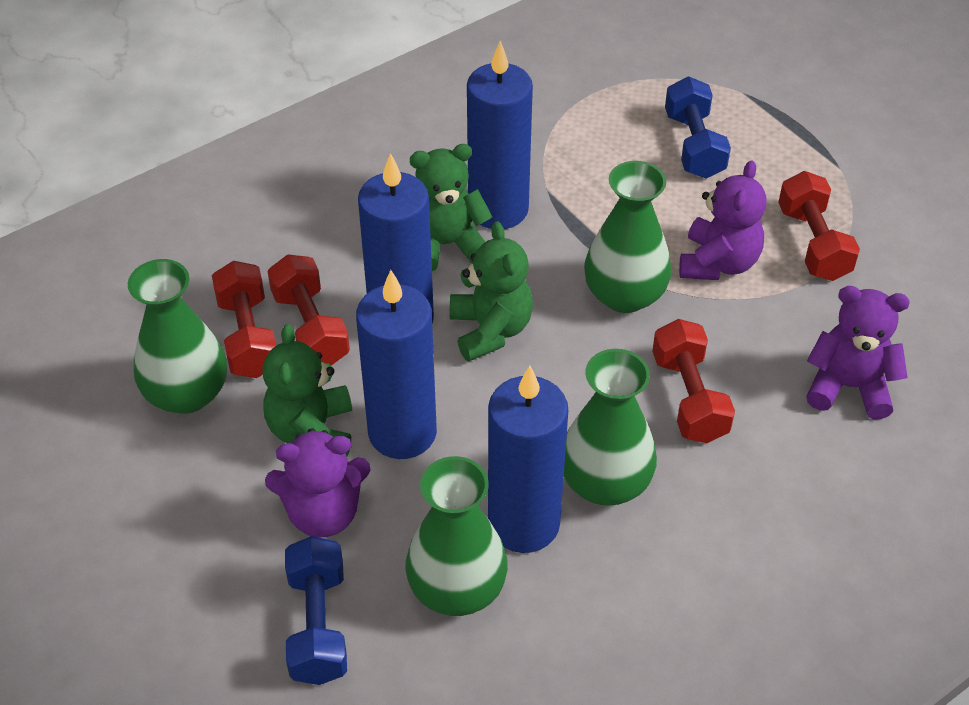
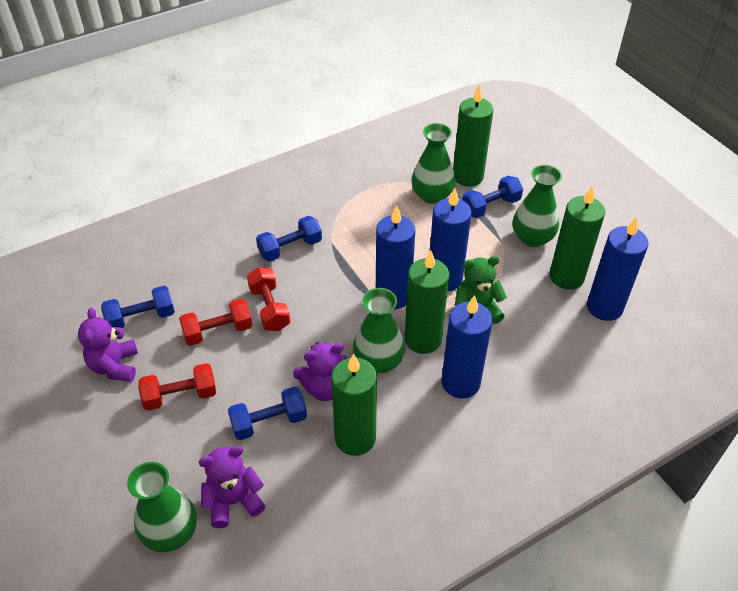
blue dumbbell: [285,536,347,685] [665,77,731,179] = 2 -> [101,286,175,328] [228,386,307,440] [256,216,322,261] [462,176,523,218] = 4
green candle: none = 0 -> [331,354,377,456] [405,250,450,354] [453,84,493,186] [550,186,605,290] = 4
green teddy bear: [262,324,352,457] [410,144,492,271] [450,221,533,361] = 3 -> [455,256,507,324] = 1
red dumbbell: [212,261,276,378] [267,254,350,366] [652,319,735,443] [778,171,860,281] = 4 -> [138,363,216,411] [179,299,252,346] [247,267,291,331] = 3

